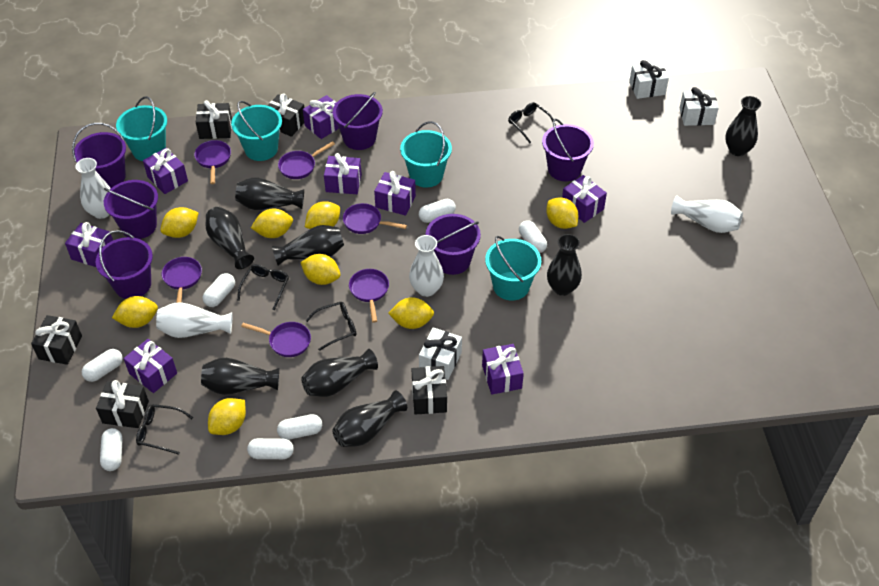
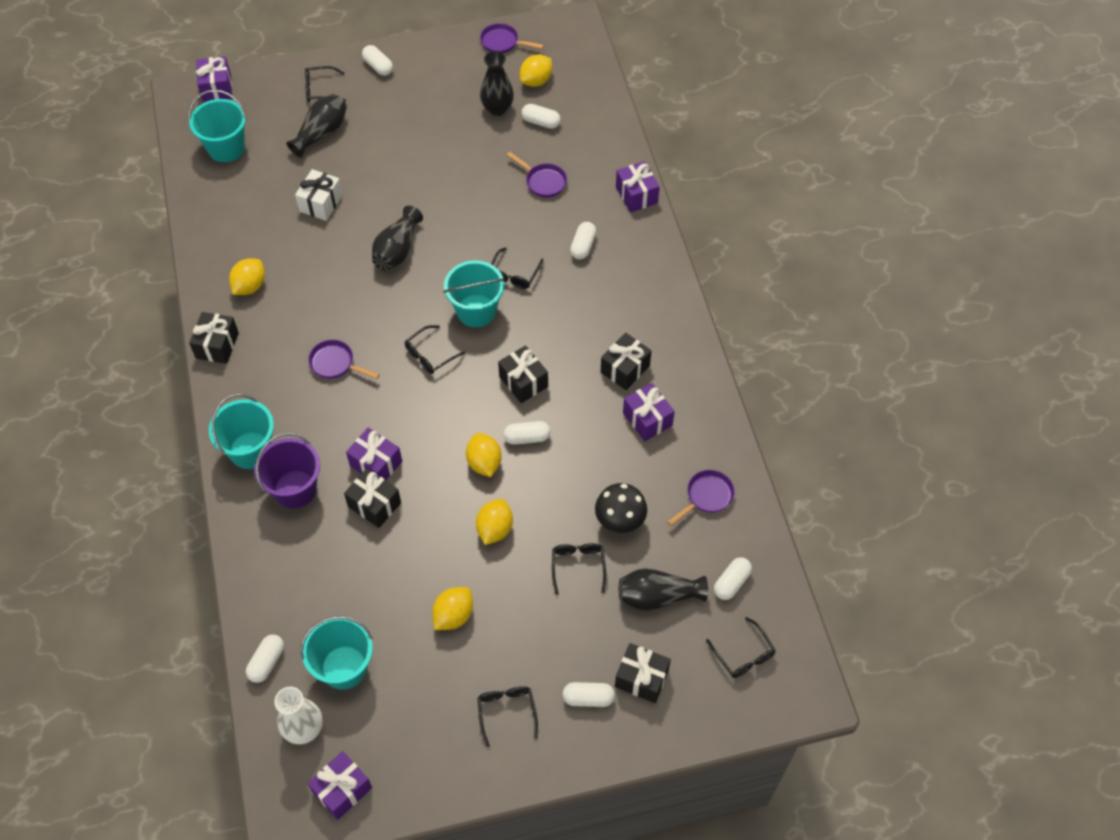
black glasses: [136,404,193,455] [237,264,289,310] [306,302,356,351] [508,102,556,143] = 4 -> [305,66,346,102] [405,325,466,374] [477,686,538,747] [491,247,543,289] [552,543,606,595] [706,617,776,678] = 6
black mushroom: none = 0 -> [595,483,647,533] = 1
black vase: [201,358,279,395] [206,207,254,269] [235,178,304,210] [272,225,344,266] [301,349,378,397] [332,390,407,447] [547,234,582,296] [725,96,761,156] = 8 -> [286,94,347,158] [372,206,423,270] [480,51,514,116] [619,568,708,611] = 4
purple bucket: [72,123,126,188] [95,230,153,299] [104,180,158,239] [333,92,383,150] [426,214,481,275] [542,119,594,181] = 6 -> [254,433,320,508] = 1
purple gift: [65,222,113,267] [123,339,177,393] [143,148,188,194] [303,95,339,139] [324,153,362,194] [374,171,416,216] [482,344,524,395] [562,175,607,223] = 8 -> [196,56,232,102] [307,751,372,820] [346,428,402,480] [616,161,660,213] [623,383,675,441] = 5
purple pan: [162,257,202,303] [194,140,231,184] [241,322,311,357] [278,141,335,179] [343,203,407,234] [349,269,389,323] = 6 -> [308,340,380,379] [480,23,544,53] [507,151,567,198] [667,470,734,526] = 4
white gift: [419,327,462,380] [629,60,669,99] [680,87,719,126] = 3 -> [295,169,343,221] = 1
white vase: [75,158,111,219] [156,302,232,338] [409,235,444,297] [671,195,743,233] = 4 -> [275,687,322,744] = 1
yellow lemon: [112,296,158,328] [160,207,199,238] [208,398,246,435] [251,209,293,238] [300,254,341,285] [305,201,340,229] [388,297,434,329] [546,197,578,229] = 8 -> [229,258,265,295] [432,587,473,630] [466,433,502,477] [476,499,513,545] [520,54,552,87] = 5

